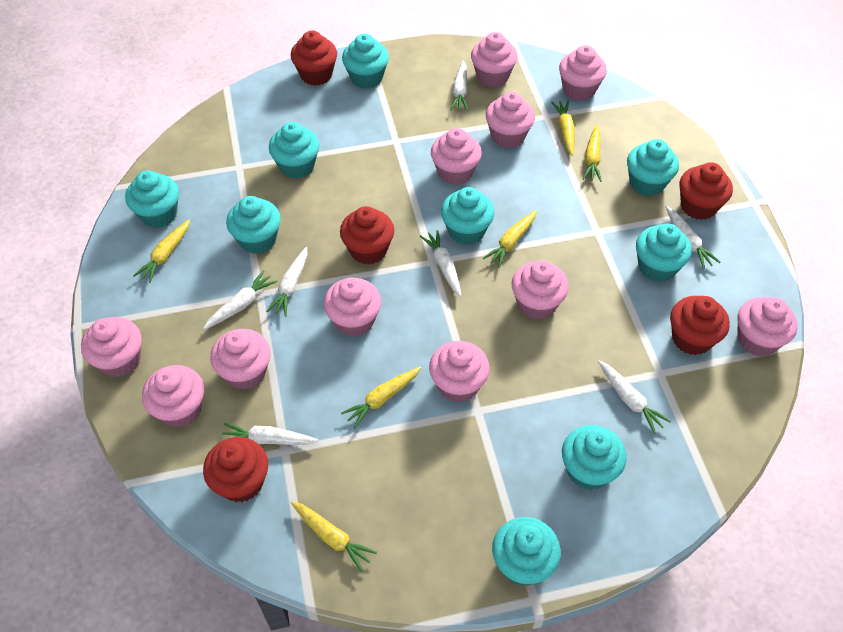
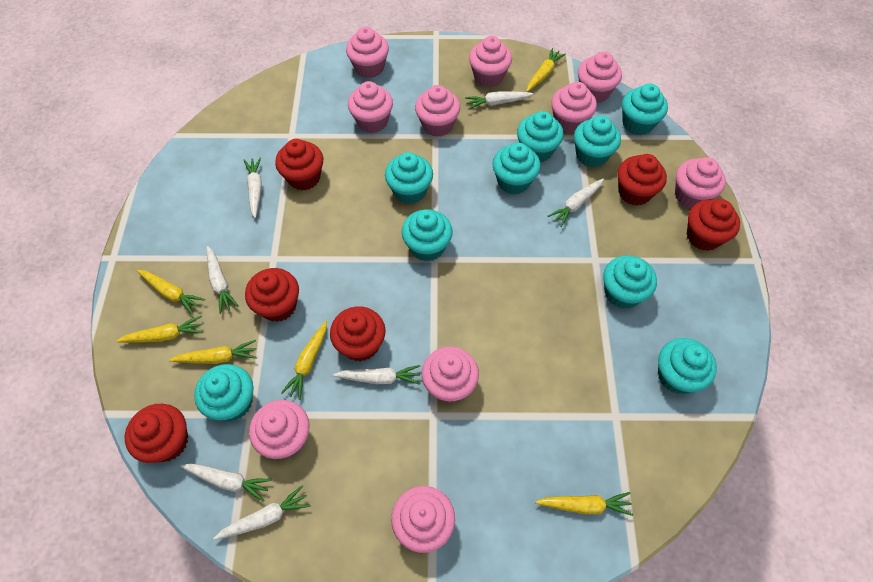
pink cupcake: [81,317,142,377] [142,365,204,428] [210,329,271,390] [324,278,381,337] [429,341,490,402] [431,128,482,185] [471,32,518,87] [486,92,535,148] [512,260,569,320] [559,45,607,101] [737,297,798,356] = 11 -> [249,400,309,459] [346,27,389,78] [348,81,393,133] [391,486,455,553] [415,85,460,137] [422,347,479,403] [469,36,512,87] [551,82,597,133] [578,52,622,103] [675,157,726,208] = 10
red cupcake: [203,437,268,502] [291,31,337,86] [340,206,394,265] [670,296,730,355] [679,162,733,220] = 5 -> [125,404,188,463] [245,268,299,322] [275,139,323,191] [330,306,386,362] [617,154,667,206] [687,199,740,251] = 6

